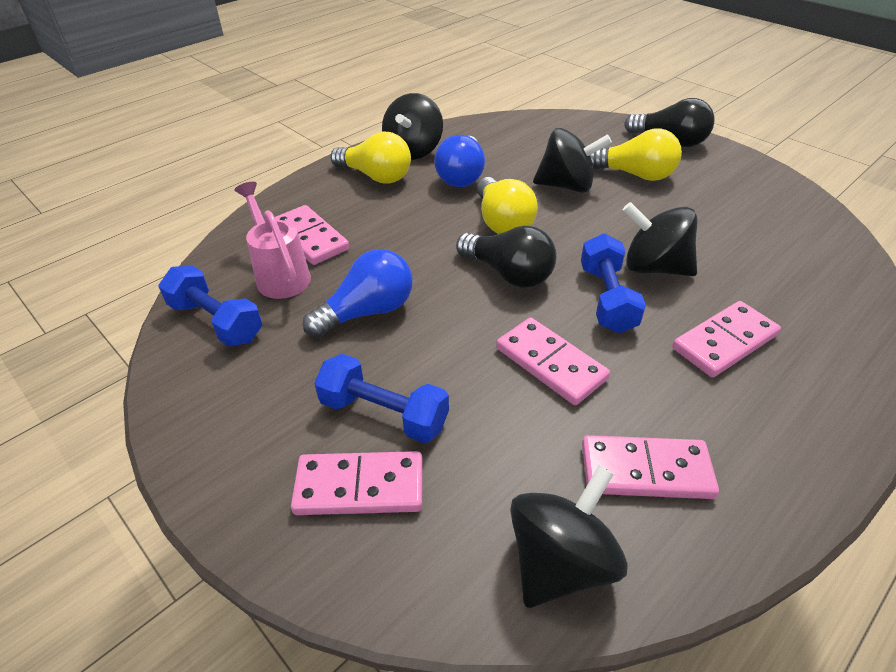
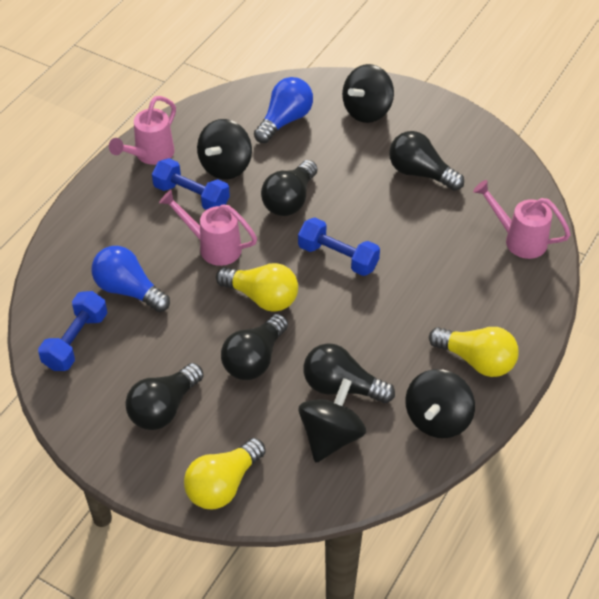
black light bulb: [456,225,557,288] [624,98,715,147] = 2 -> [125,363,204,430] [221,314,288,380] [261,160,317,216] [303,343,395,403] [389,131,464,191] = 5
pink domino: [275,205,349,265] [291,451,423,515] [496,317,610,405] [582,435,719,499] [672,301,781,377] = 5 -> none = 0
pink watering can: [235,182,311,299] = 1 -> [109,96,176,165] [159,190,257,266] [473,180,571,259] = 3

